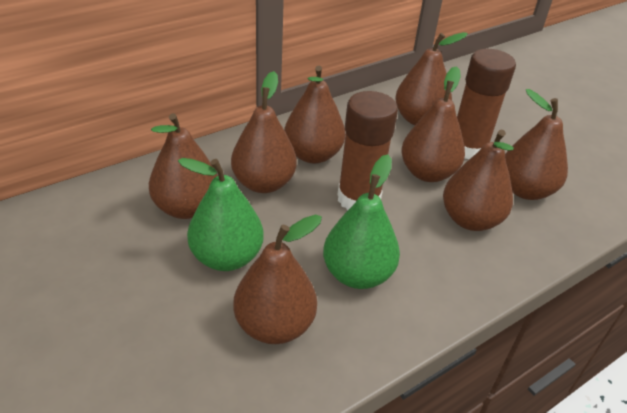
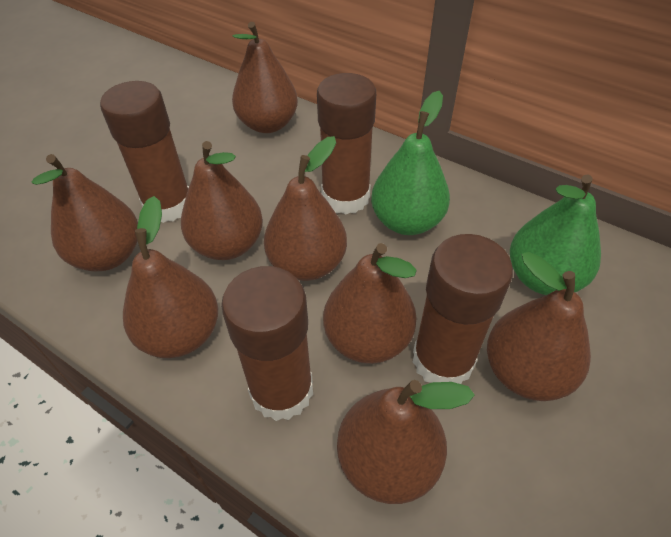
brown glue stick: [337,91,398,210] [457,49,516,159] = 2 -> [100,81,189,223] [221,266,313,421] [317,73,376,215] [413,234,513,384] = 4

